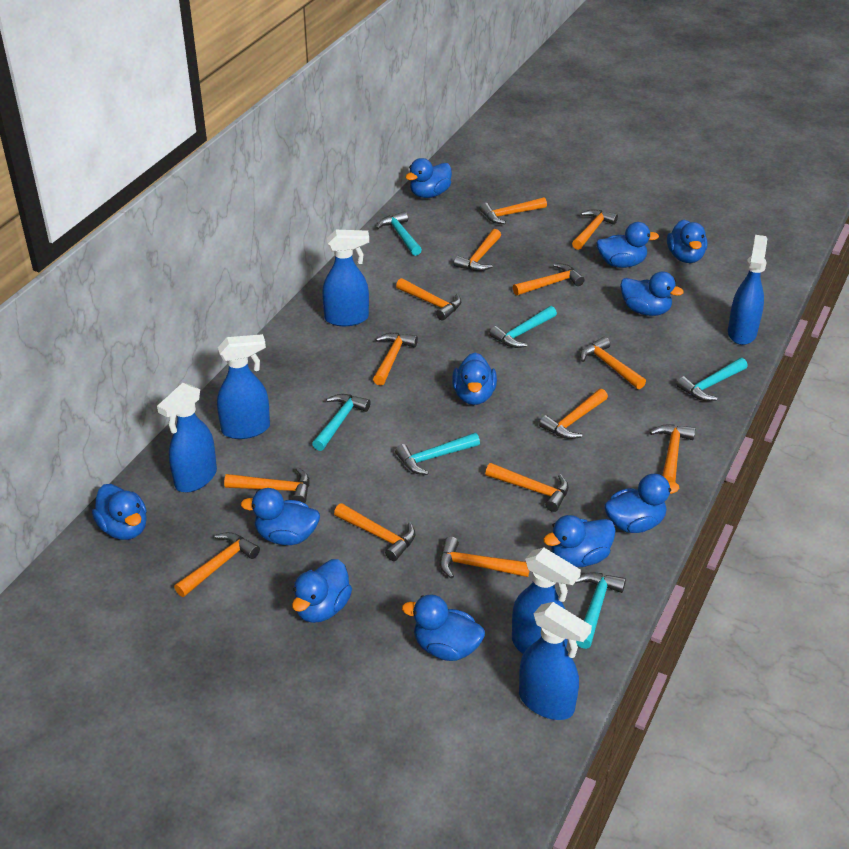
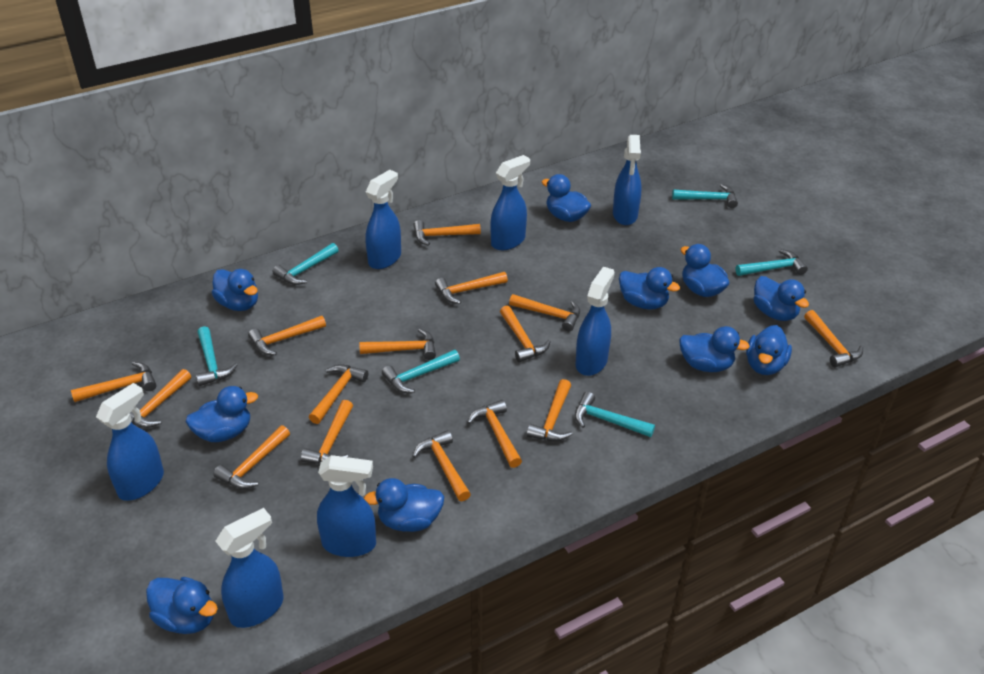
blue duck: [92,484,147,540] [241,488,320,545] [292,559,352,623] [402,594,485,661] [405,158,452,198] [452,353,497,405] [543,515,616,567] [596,222,659,268] [604,474,679,533] [620,271,684,316] [667,220,707,263] = 11 -> [146,577,218,634] [186,386,258,442] [211,269,258,311] [364,478,444,532] [542,174,591,222] [619,267,680,309] [679,326,750,372] [680,244,729,297] [746,325,792,375] [753,276,809,321] = 10
blue spray bottle: [157,382,217,493] [217,334,270,439] [322,230,369,326] [512,547,581,654] [519,602,592,720] [728,235,767,345] = 6 -> [96,383,164,501] [216,508,284,628] [317,455,376,557] [365,170,401,269] [491,155,530,250] [576,267,615,376] [613,135,642,225] = 7
orange hammer: [174,532,260,597] [224,467,310,503] [334,503,416,561] [373,333,418,385] [396,278,461,320] [440,536,530,579] [454,229,501,271] [480,197,547,224] [485,463,569,512] [513,263,585,296] [539,389,608,439] [572,209,618,250] [580,337,646,389] [650,424,696,482] = 14 -> [71,362,156,402] [130,369,191,428] [213,425,290,489] [248,316,326,355] [301,400,353,464] [309,364,368,424] [359,329,436,360] [413,220,481,246] [413,430,471,501] [435,272,508,304] [467,400,522,468] [500,306,551,362] [509,294,580,331] [526,379,573,441] [804,310,863,368] = 15

